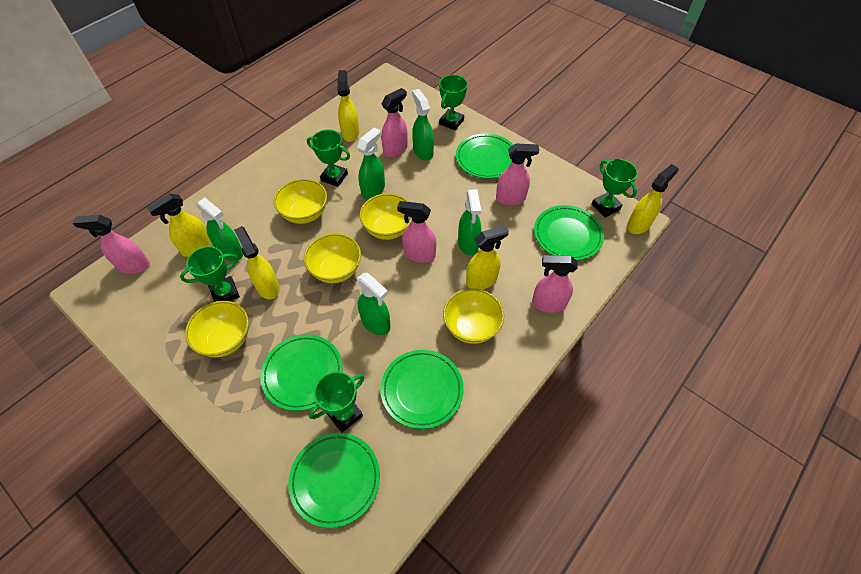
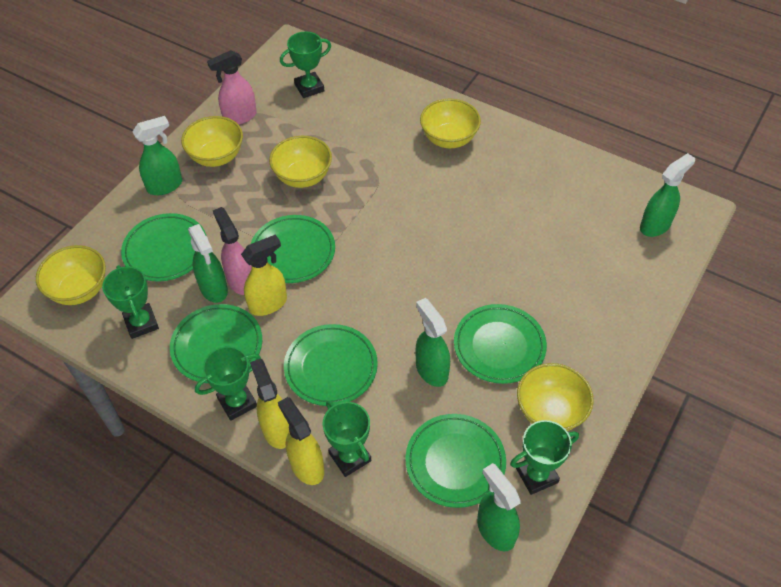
green plate: [260,334,343,411] [288,433,380,528] [380,350,464,429] [456,133,513,179] [534,205,604,261] = 5 -> [121,213,206,282] [170,304,262,383] [251,215,335,283] [284,324,378,406] [405,414,506,508] [454,304,547,384] = 6
pink spray bottle: [73,215,150,274] [381,88,407,157] [397,201,436,263] [496,143,539,205] [532,255,577,313] = 5 -> [207,50,257,125] [213,207,252,295] = 2
yellow spray bottle: [147,193,211,257] [234,226,280,299] [337,70,359,142] [466,225,509,290] [627,164,678,234] = 5 -> [241,234,287,316] [250,358,289,449] [278,397,324,485] = 3

